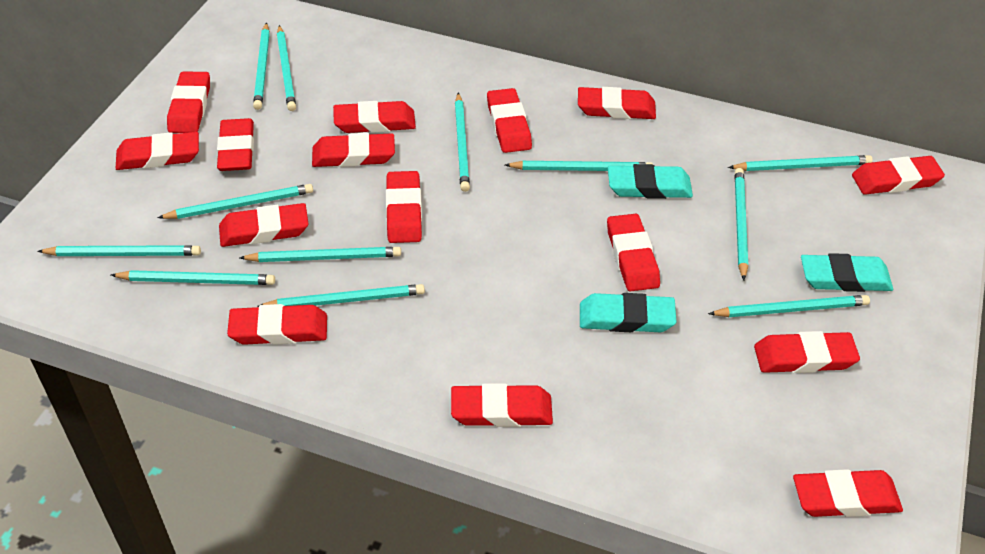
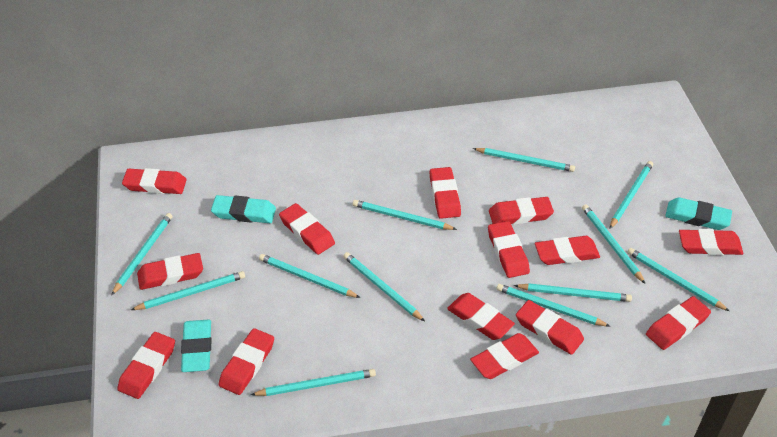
red eraser: [116,132,199,170] [167,71,210,133] [217,118,254,171] [219,203,309,247] [227,304,327,345] [312,133,395,167] [333,101,416,133] [386,171,422,243] [451,383,553,427] [487,88,532,153] [578,87,656,119] [607,214,660,291] [754,331,860,373] [793,469,903,517] [852,156,945,195] = 15 -> [117,332,175,399] [122,168,187,194] [137,253,203,290] [218,328,274,395] [279,203,335,255] [429,167,461,219] [447,293,515,340] [470,333,539,379] [488,221,530,278] [489,197,554,225] [516,300,584,355] [535,236,600,265] [646,296,711,350] [679,229,743,255] = 14

